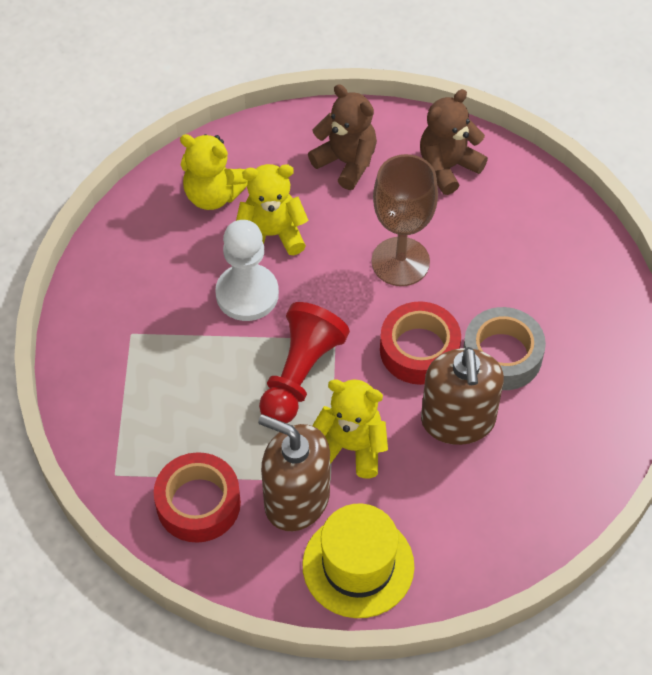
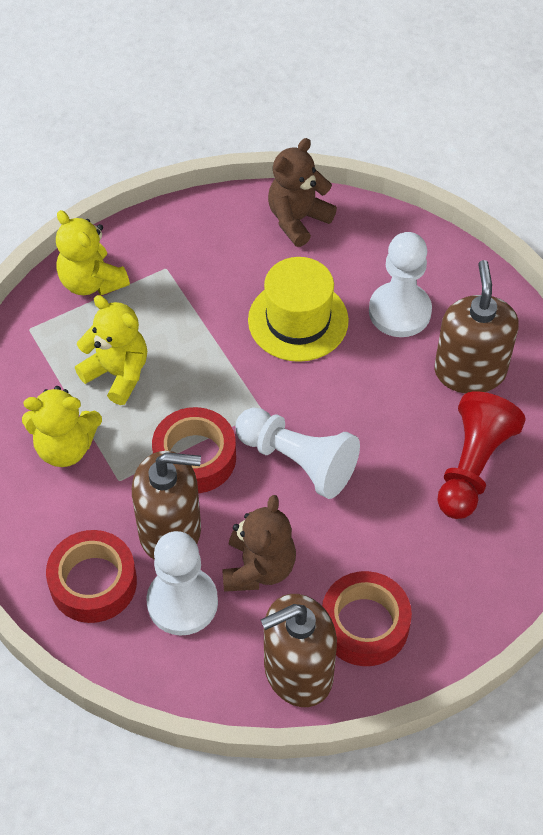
brown goblet: [372,154,438,286] = 1 -> none = 0
brown soap dispenser: [258,414,330,531] [421,347,504,445] = 2 -> [132,451,201,560] [261,594,337,707] [434,260,519,394] = 3
grey tape: [463,307,546,390] = 1 -> none = 0
red tape: [154,452,241,543] [380,301,461,385] = 2 -> [46,530,137,623] [152,407,236,493] [322,571,412,666] = 3
white pawn: [215,220,279,321] = 1 -> [146,531,218,636] [235,408,360,499] [369,232,432,337] = 3

